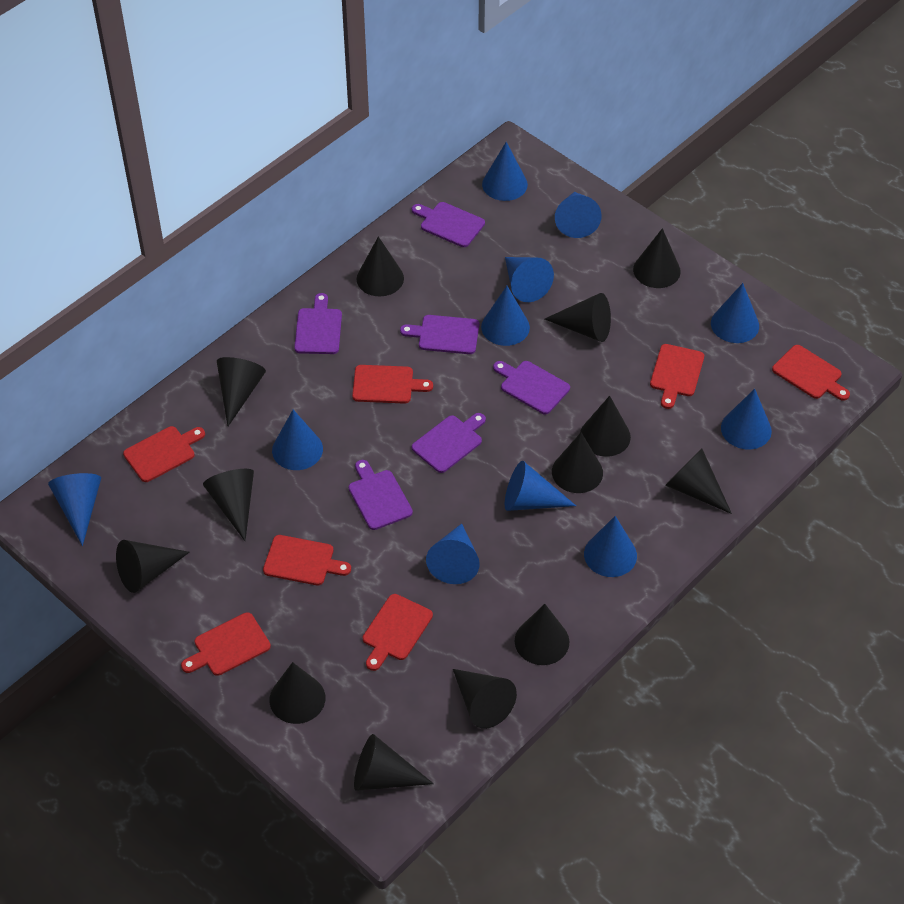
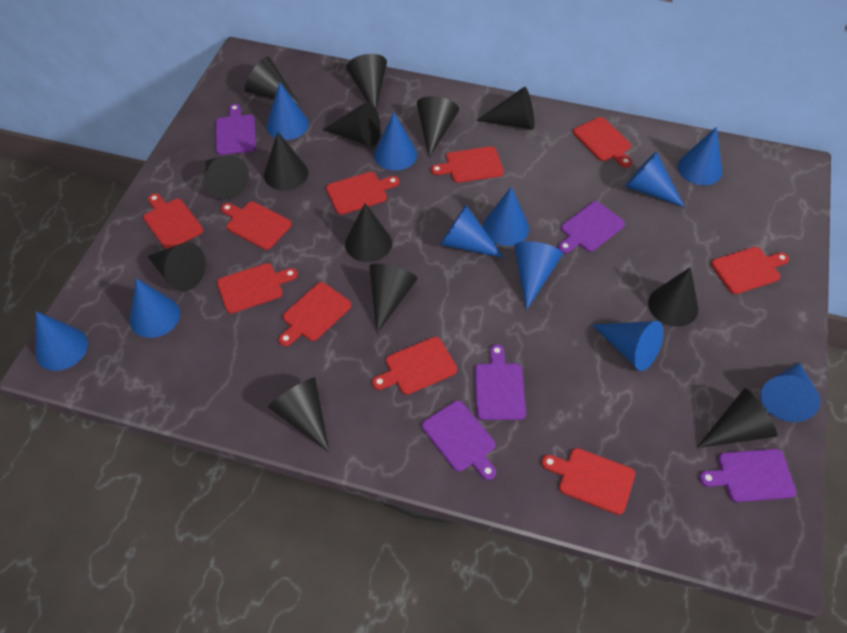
purple cutting board: [294,293,342,354] [349,460,413,530] [400,315,479,354] [412,202,485,247] [412,413,486,473] [493,361,570,414] = 6 -> [216,104,256,155] [422,401,496,480] [474,344,526,420] [558,201,625,253] [699,449,796,502] = 5
red cutting board: [123,426,205,482] [181,612,271,676] [263,535,351,585] [352,365,433,404] [363,594,433,671] [650,344,704,409] [772,345,850,401] = 7 -> [143,193,203,249] [217,263,298,313] [221,202,292,250] [279,282,351,346] [326,172,400,214] [372,337,457,395] [431,146,504,183] [541,448,635,515] [573,117,632,168] [711,247,789,294] = 10

